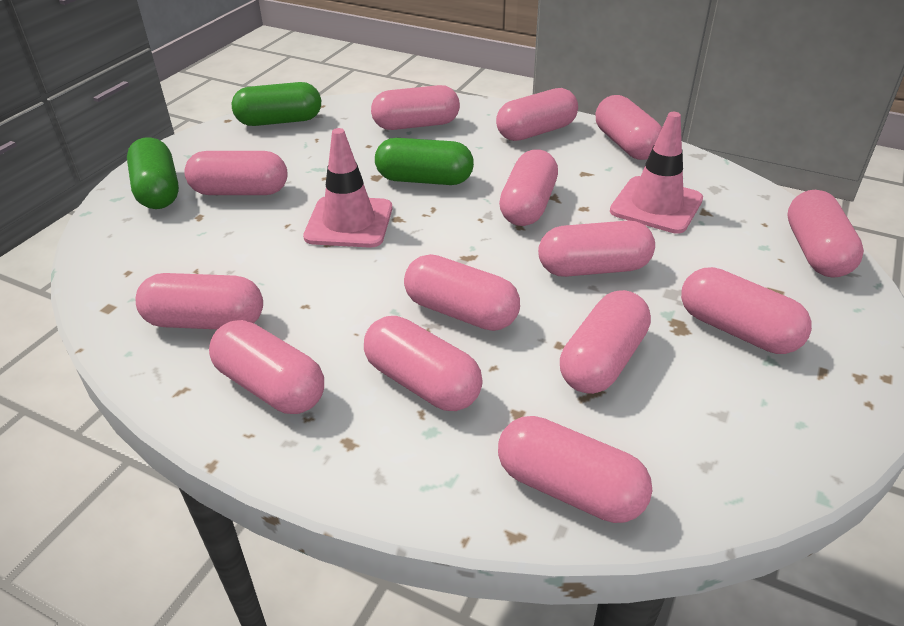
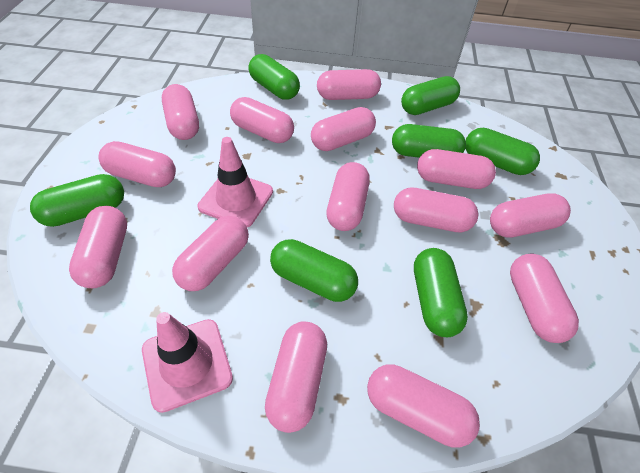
green capsule: [127,137,179,209] [232,82,321,126] [375,138,474,185] = 3 -> [30,174,124,227] [248,54,300,100] [270,239,358,302] [392,124,466,158] [401,76,460,115] [414,248,468,337] [465,128,540,175] = 7

